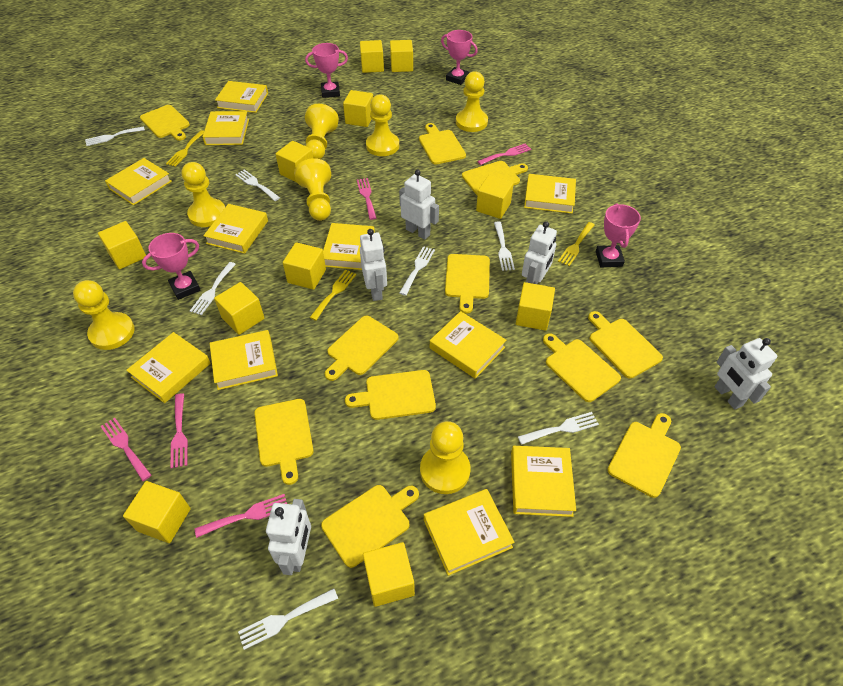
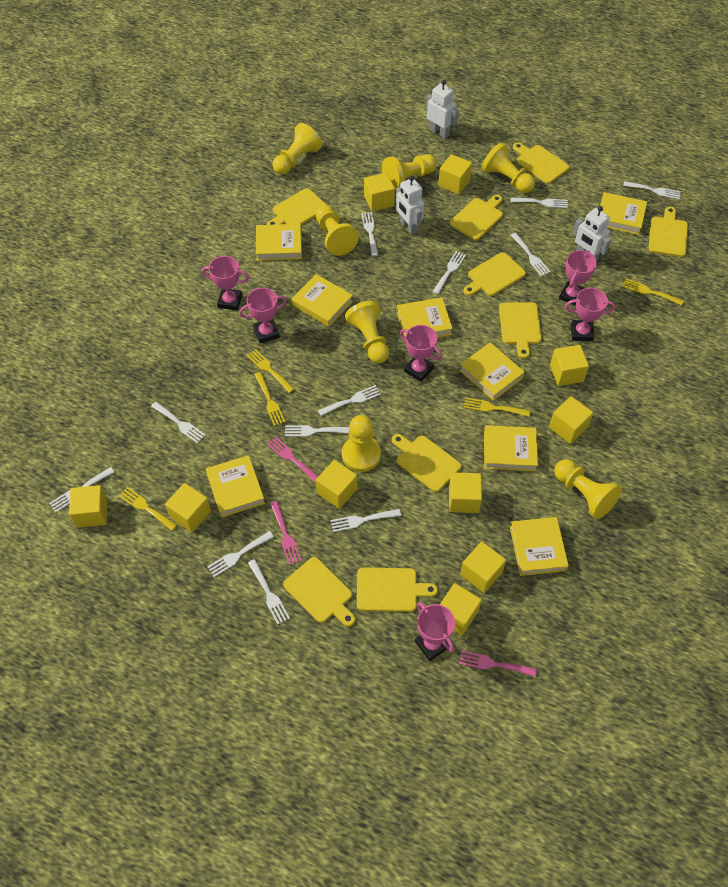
pink fork: [101,417,151,481] [170,393,188,468] [195,494,287,538] [357,178,376,220] [477,143,531,165] = 5 -> [267,437,318,483] [270,501,302,565] [459,650,537,677] = 3
pink trophy: [142,233,201,300] [305,43,348,98] [441,30,478,85] [596,203,641,267] = 4 -> [201,256,249,310] [239,288,287,344] [400,325,442,382] [415,602,455,661] [559,250,597,306] [565,288,615,342] = 6
white fork: [85,126,145,146] [190,262,236,315] [235,169,280,201] [238,588,338,650] [399,246,435,296] [494,222,515,271] [518,412,599,445] = 7 -> [49,467,114,512] [151,402,206,443] [207,531,274,577] [248,559,290,624] [285,425,349,437] [318,385,381,416] [330,509,401,532] [361,212,378,256] [432,251,466,294] [510,198,568,208] [511,233,550,276] [623,182,681,199] = 12
white robot: [266,499,311,575] [360,229,387,301] [399,169,439,240] [522,221,557,284] [714,338,777,409] = 5 -> [396,176,424,235] [426,80,459,139] [572,206,611,261] = 3
yellow book: [105,158,172,205] [126,332,211,403] [202,111,249,145] [203,204,268,254] [210,330,278,390] [215,81,268,113] [323,223,375,270] [424,489,515,576] [430,311,506,379] [511,446,576,517] [524,174,576,214] = 11 -> [206,455,265,518] [256,224,302,261] [291,274,353,327] [397,297,453,338] [459,342,525,401] [484,425,538,471] [510,517,569,576] [600,192,647,235] = 8
yellow cube: [98,221,146,269] [123,481,191,543] [214,282,264,335] [276,141,313,182] [283,242,326,290] [343,90,373,127] [360,40,384,73] [363,542,415,607] [390,40,413,72] [476,175,514,219] [516,282,555,331] = 11 -> [69,485,107,528] [165,483,211,532] [316,460,357,509] [364,172,395,212] [438,154,472,195] [440,583,482,635] [449,472,482,513] [460,541,506,593] [549,396,593,444] [550,345,589,386] = 10
yellow cutting board: [140,105,190,141] [254,399,314,485] [321,485,419,568] [325,316,399,381] [345,370,436,420] [419,123,466,165] [445,254,490,314] [462,161,528,195] [543,333,621,402] [588,311,663,378] [607,413,681,498] = 11 -> [267,188,327,225] [283,557,355,627] [357,568,438,612] [392,434,461,492] [450,195,503,240] [463,252,526,296] [499,302,541,359] [513,143,569,184] [649,207,688,257] = 9
yellow fork: [166,130,204,167] [309,270,357,321] [558,222,594,266] = 3 -> [119,487,177,531] [247,349,294,393] [254,372,286,426] [464,398,530,417] [622,278,684,306] = 5

